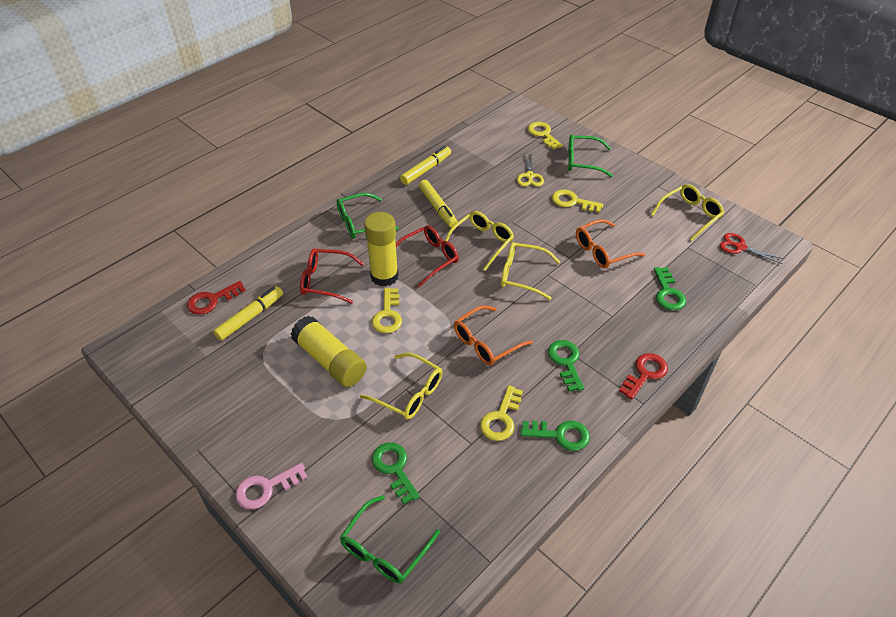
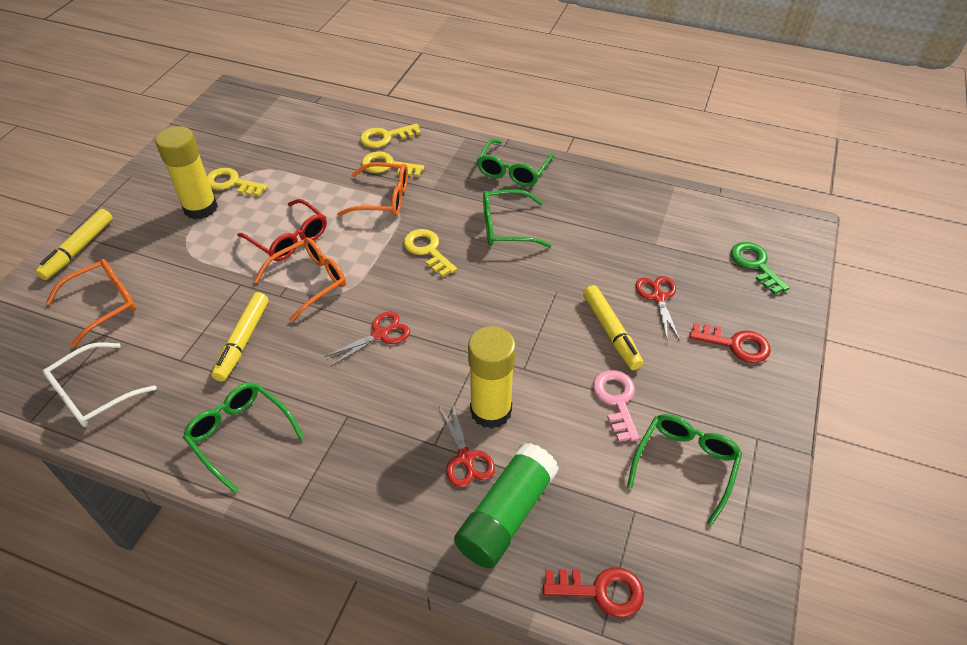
green glasses: [337,193,399,239] [340,495,440,584] [568,134,613,177] = 3 -> [183,382,304,493] [477,139,554,187] [483,189,552,248] [627,414,742,526] = 4
green glue stick: none = 0 -> [454,443,559,569] = 1
green key: [372,442,420,504] [521,421,590,451] [548,340,584,392] [654,267,686,310] = 4 -> [731,242,790,294] = 1
orange glasses: [454,305,533,366] [576,219,645,268] = 2 -> [46,259,137,347] [254,238,346,322] [337,162,408,216] = 3
red glasses: [300,249,364,304] [396,225,459,287] = 2 -> [237,199,327,261] = 1
red scissors: [720,233,784,264] = 1 -> [324,311,410,366] [439,403,495,487] [635,276,680,341] = 3
white glasses: none = 0 -> [42,342,157,427] = 1
yellow glasses: [360,353,442,420] [445,211,514,271] [501,242,560,300] [651,184,724,241] = 4 -> none = 0
yellow scissors: [517,153,544,187] = 1 -> none = 0

